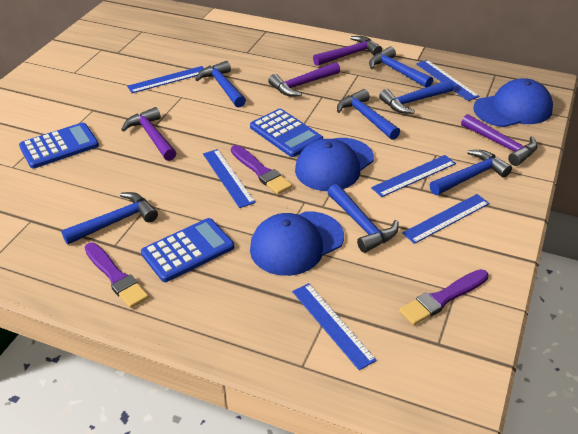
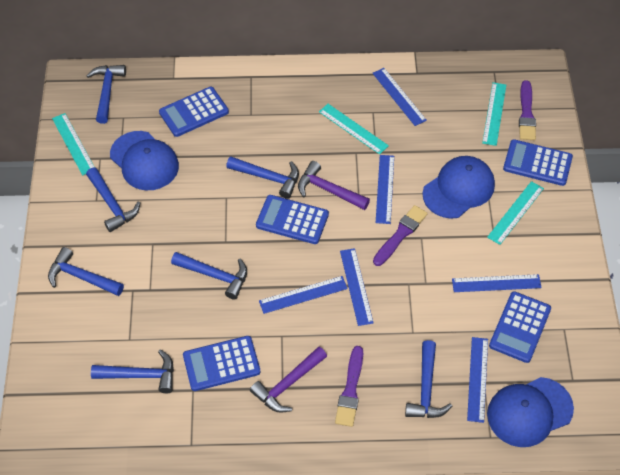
blue calculator: [19,123,99,168] [141,218,234,282] [250,109,323,157] = 3 -> [159,87,229,137] [183,336,260,391] [256,195,329,244] [489,291,551,363] [503,139,573,186] = 5
purple hammer: [121,107,176,161] [268,62,340,97] [313,36,382,66] [461,114,538,166] = 4 -> [250,346,327,413] [298,161,370,210] = 2
turquoise ruler: none = 0 -> [52,113,95,175] [319,104,389,154] [482,82,506,146] [487,181,544,245] = 4

